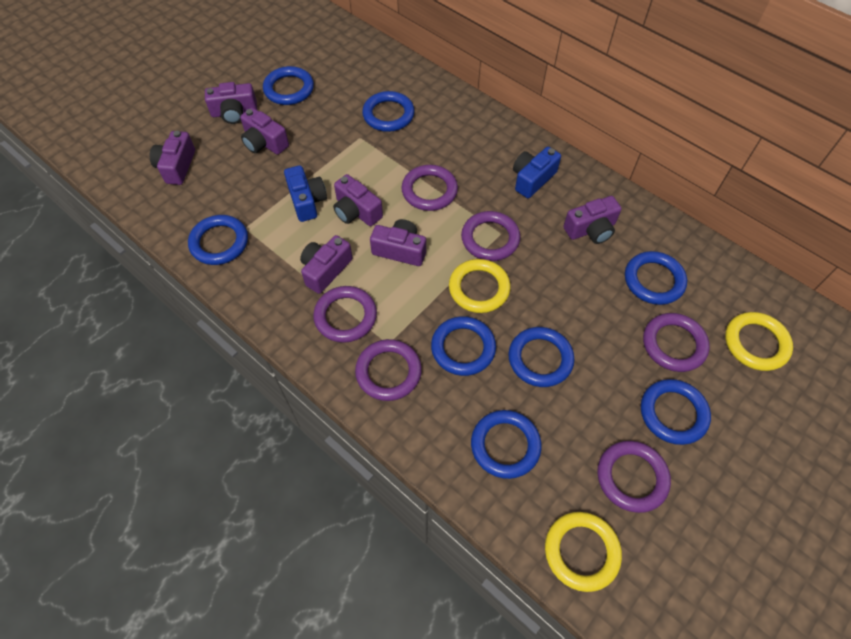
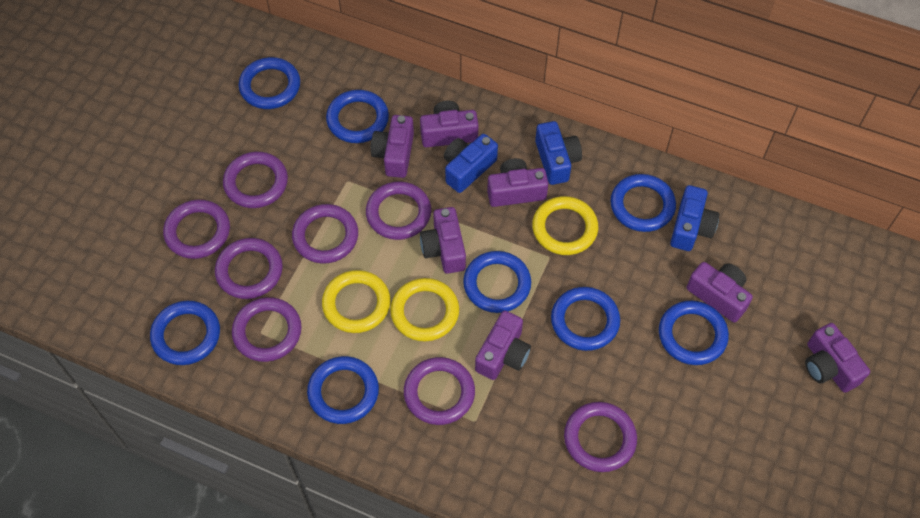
blue camera: [284,165,327,222] [513,147,561,198] = 2 -> [444,134,498,193] [535,121,582,185] [670,185,720,251] = 3
purple ring: [313,286,377,343] [355,339,422,401] [401,165,458,211] [461,211,520,261] [598,441,671,513] [643,313,710,372] = 6 -> [163,200,230,259] [215,238,283,299] [223,152,288,208] [232,297,302,362] [292,204,358,264] [366,181,431,240] [404,357,475,425] [564,402,637,472] = 8

